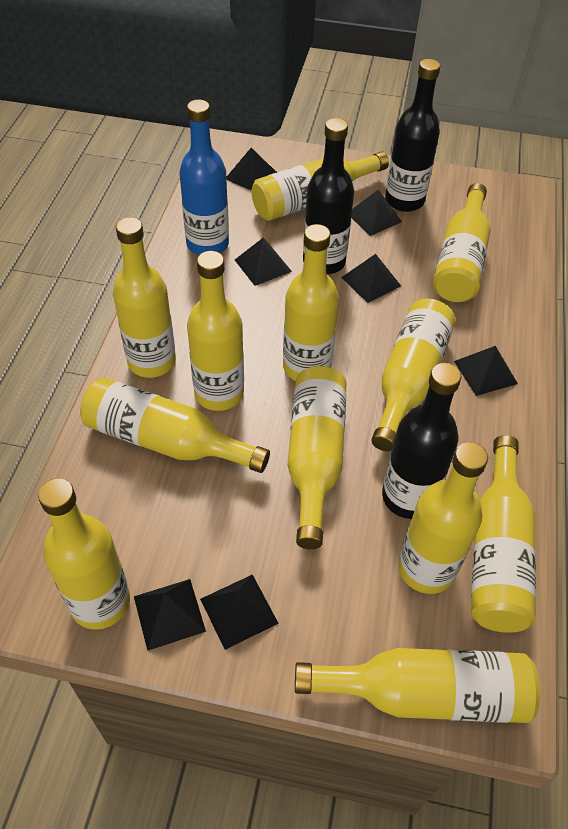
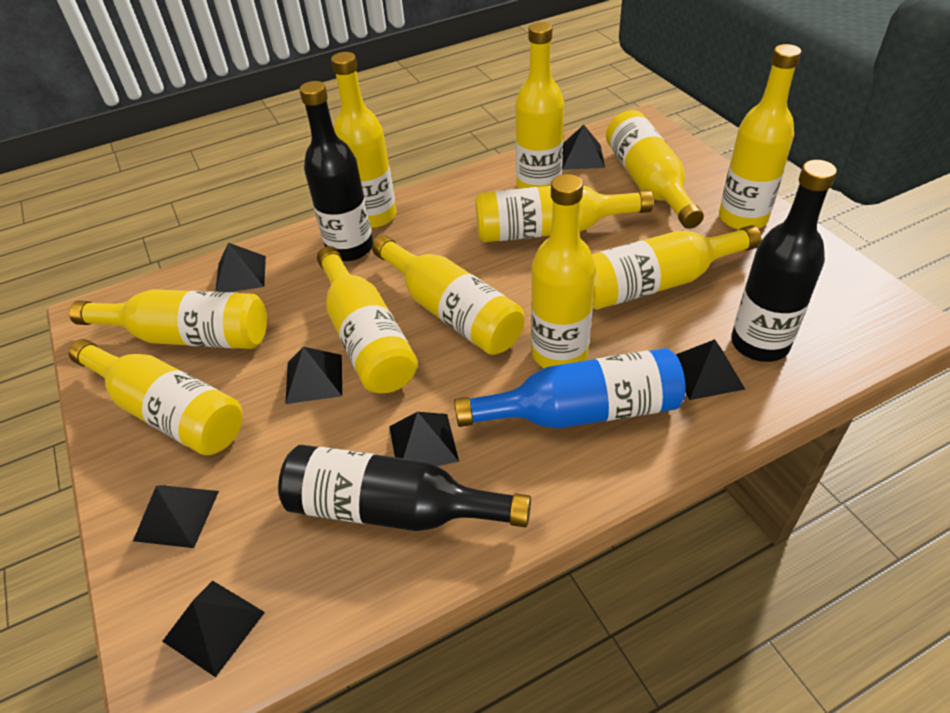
yellow bottle: [38,478,130,630] [80,377,270,473] [113,217,176,378] [187,251,244,411] [251,151,389,221] [283,224,339,381] [287,366,347,549] [295,648,540,723] [371,299,455,451] [398,442,488,594] [433,183,490,302] [471,435,536,633] = 12 -> [69,289,267,349] [69,339,242,455] [317,246,418,394] [331,52,396,228] [372,235,524,355] [475,186,653,242] [515,22,564,189] [531,174,596,368] [592,225,761,310] [606,110,704,229] [719,44,802,230] = 11

